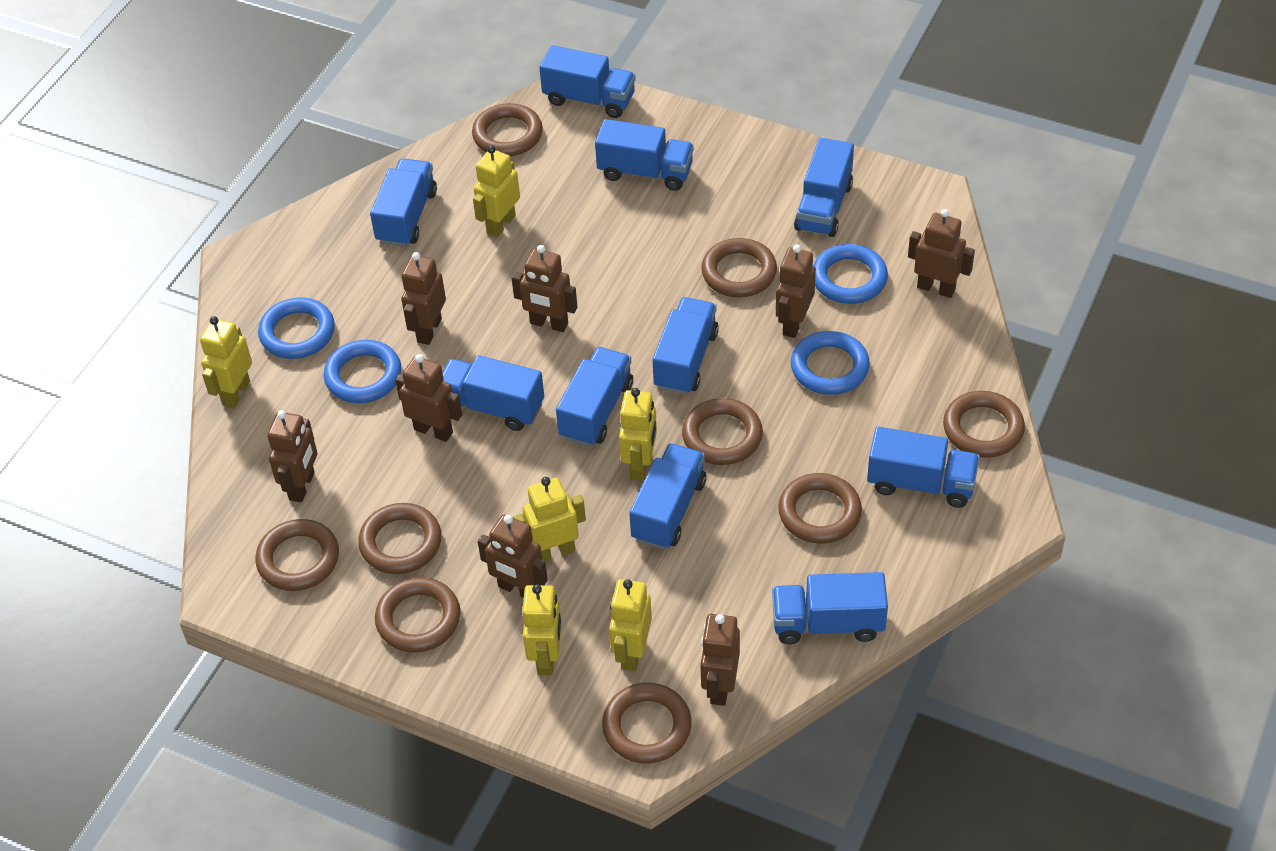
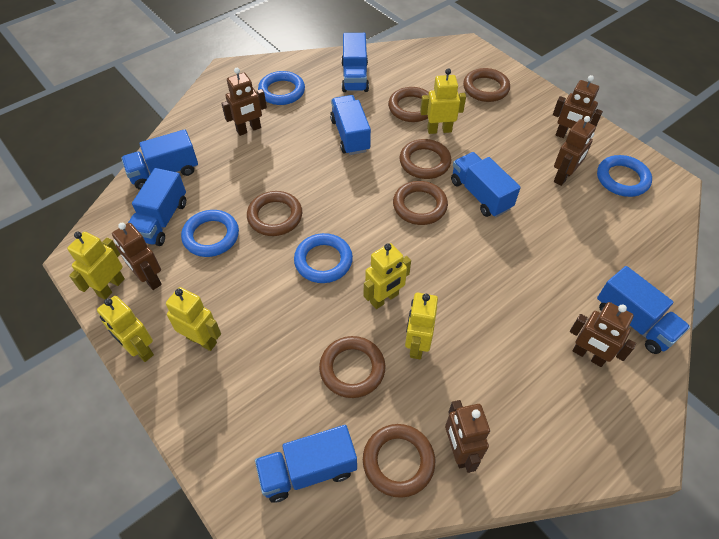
blue truck: [370,158,437,247] [443,355,544,431] [539,45,636,118] [556,347,633,447] [595,119,694,191] [629,443,706,549] [652,297,719,395] [772,572,888,644] [794,138,854,237] [867,427,980,508] = 10 -> [121,129,198,190] [128,168,186,246] [255,425,357,503] [330,95,371,155] [341,33,369,92] [451,152,521,217] [597,266,690,354] = 7
brown ring: [256,519,339,591] [358,503,441,574] [375,577,460,653] [472,103,543,156] [602,683,692,763] [682,398,763,465] [701,238,777,297] [778,473,862,544] [943,391,1025,458] = 9 -> [247,191,302,236] [319,336,386,398] [363,424,435,498] [388,87,429,122] [393,181,448,225] [400,139,451,179] [463,68,510,102] = 7
brown robot: [267,410,317,502] [395,354,462,442] [401,252,446,345] [478,515,548,598] [512,245,577,332] [700,614,740,706] [776,245,816,338] [908,209,975,298] = 8 -> [112,223,162,290] [221,68,267,136] [445,400,490,473] [553,75,603,138] [554,116,596,186] [570,302,636,367] = 6

